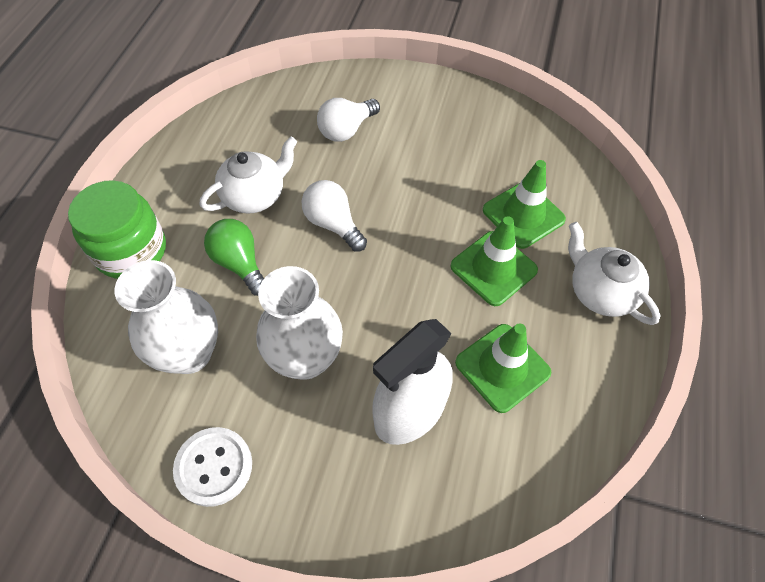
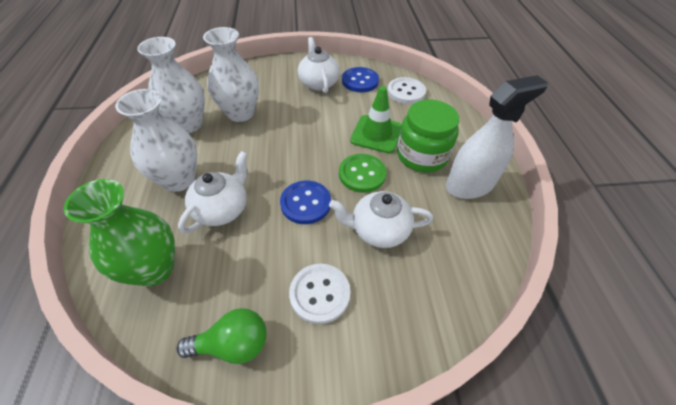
blue button: none = 0 -> [280,181,331,224] [342,67,379,92] = 2
green button: none = 0 -> [339,154,386,193] = 1
green traffic cone: [451,216,538,306] [455,323,551,413] [483,160,566,249] = 3 -> [350,86,402,153] = 1
green vase: none = 0 -> [64,179,175,286] = 1
white button: [173,427,252,507] = 1 -> [289,264,350,324] [387,77,426,104] = 2
white light bulb: [302,180,367,251] [317,98,380,142] = 2 -> none = 0
white teapot: [200,136,297,214] [568,222,660,325] = 2 -> [178,151,248,234] [298,37,340,93] [329,191,433,248] = 3
white vase: [114,260,218,374] [256,266,343,380] = 2 -> [115,89,197,192] [137,37,205,133] [203,27,259,122] = 3

